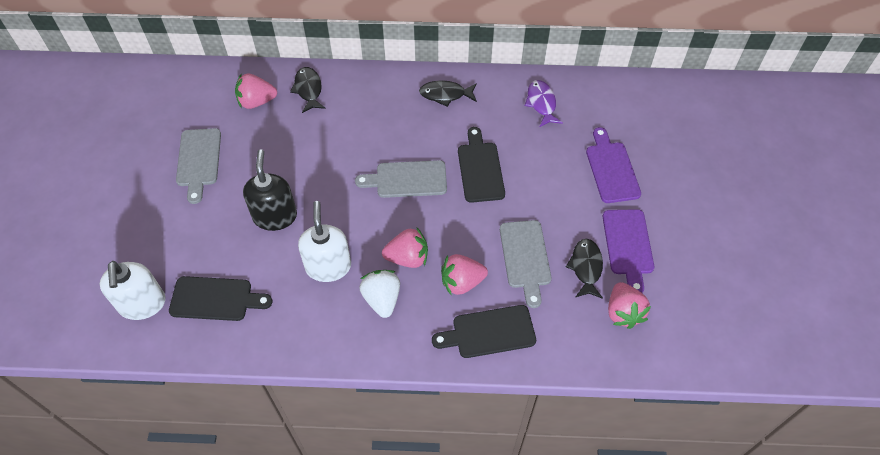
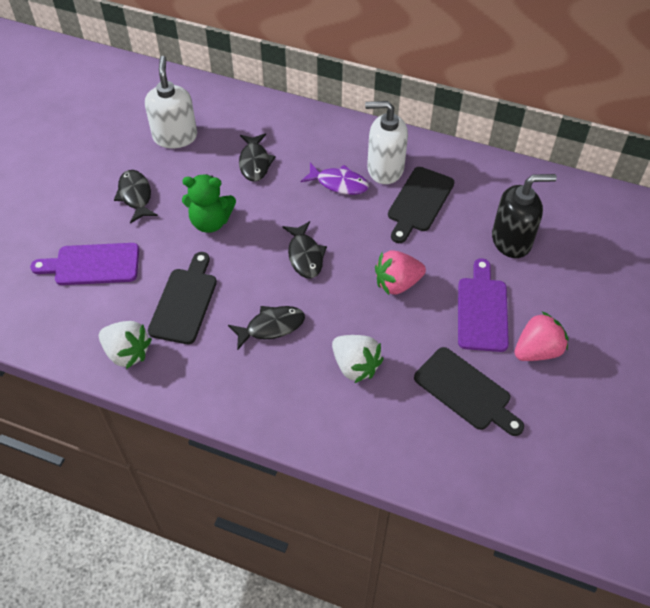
black fish: [290,67,326,113] [419,80,477,107] [566,239,603,299] = 3 -> [114,170,158,223] [228,306,305,350] [239,133,276,182] [282,221,327,278] = 4
green teddy bear: none = 0 -> [182,174,236,233] = 1
grey cutting board: [176,128,221,204] [355,160,447,198] [500,220,552,308] = 3 -> none = 0
pink strawberry: [235,74,277,109] [382,228,428,268] [441,254,488,296] [608,282,651,329] = 4 -> [375,250,426,295] [514,312,569,361] = 2
white strawberry: [359,270,400,318] = 1 -> [99,321,152,369] [332,335,384,383] = 2

